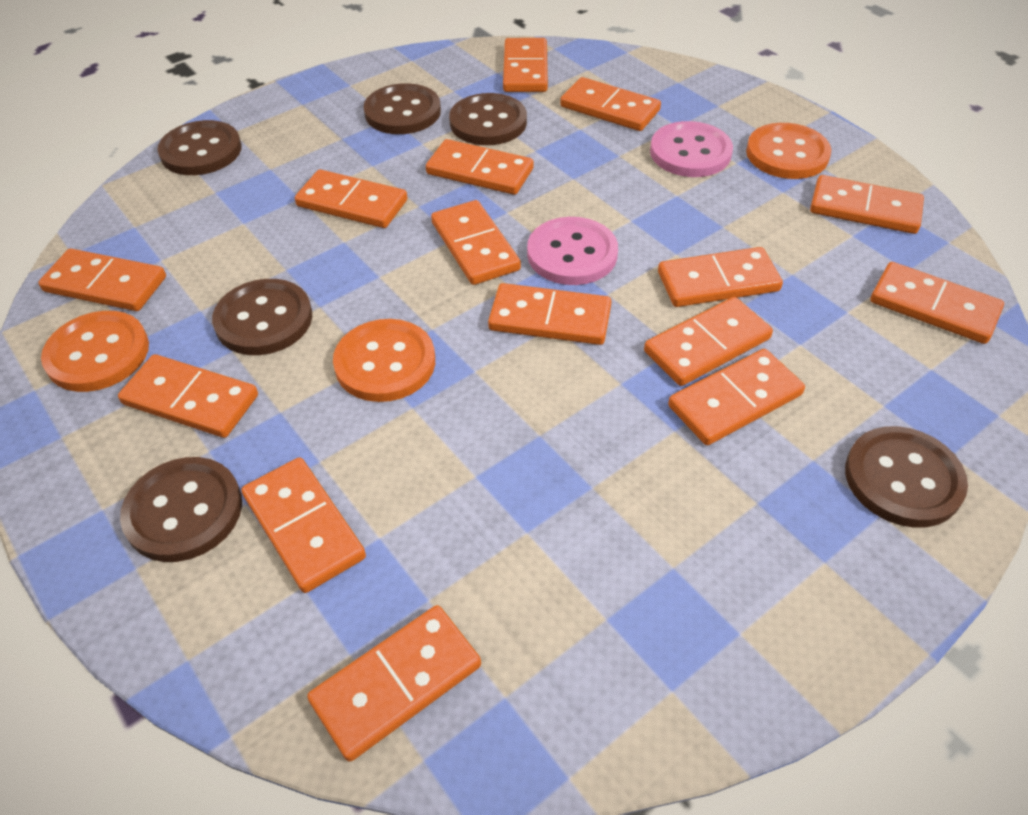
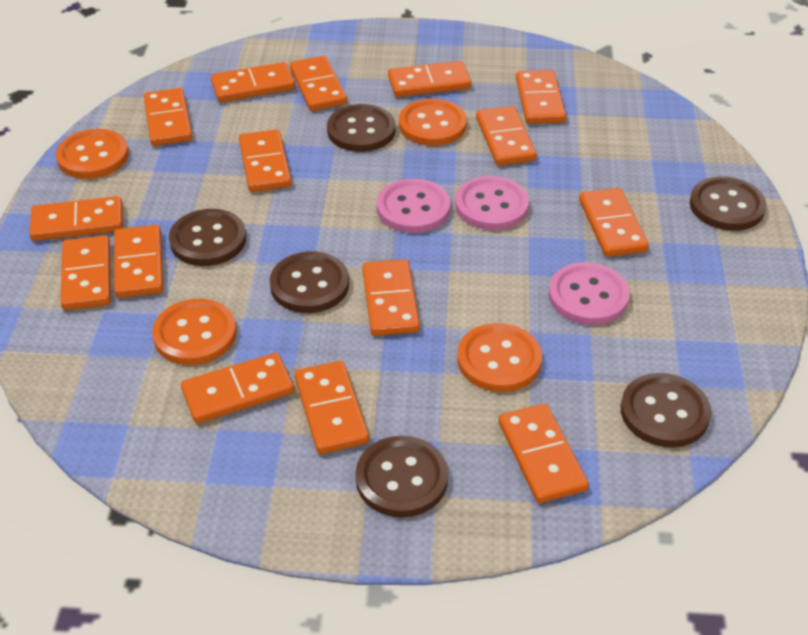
orange button: [41,311,149,392] [333,319,435,402] [746,123,832,179] = 3 -> [56,129,129,179] [152,299,236,365] [399,99,467,146] [457,323,542,392] = 4
pink button: [527,217,618,285] [650,121,733,177] = 2 -> [377,178,451,233] [455,176,529,230] [548,262,630,325] = 3

